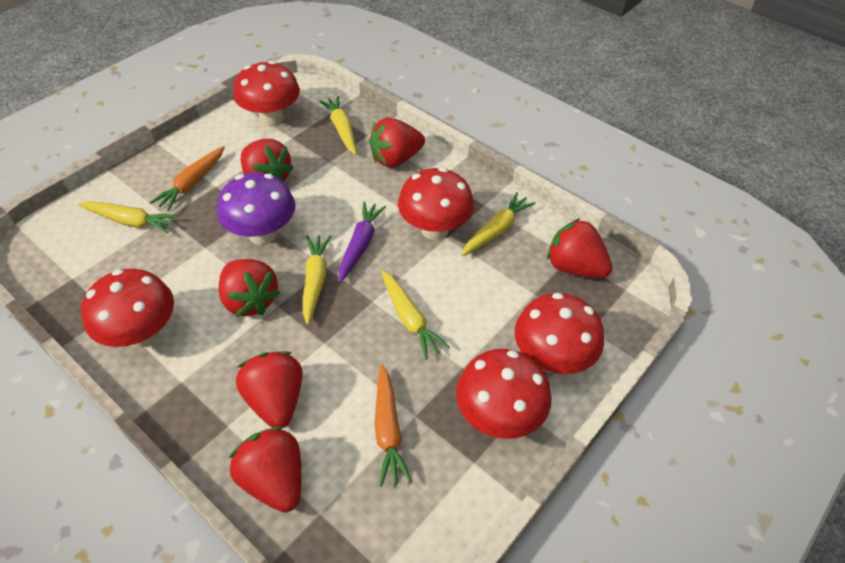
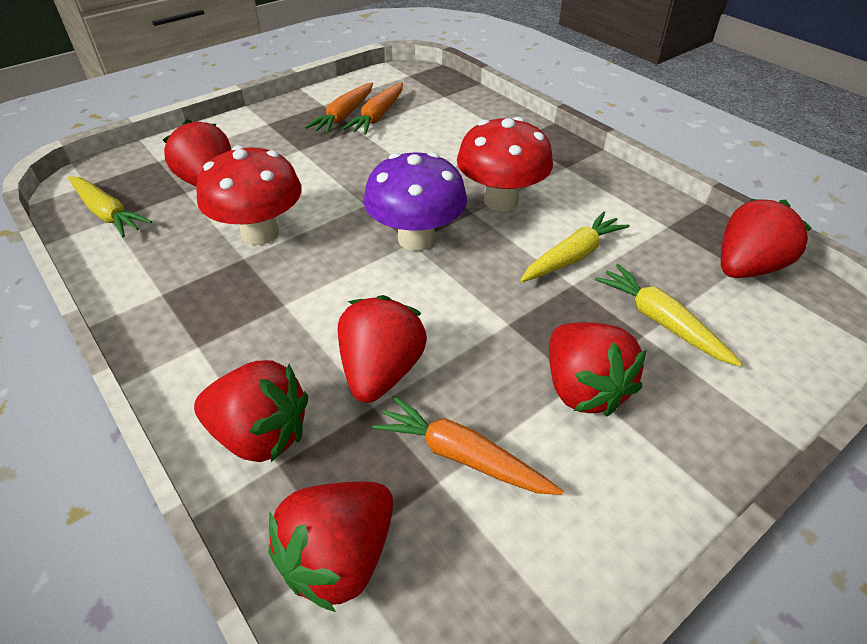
orange carrot: [150,146,225,211] [374,364,412,487] = 2 -> [305,83,373,134] [342,82,403,135] [372,396,563,495] = 3
purple carrot: [339,201,386,282] = 1 -> none = 0
red mushroom: [81,269,174,348] [233,61,300,126] [398,167,474,240] [456,349,551,439] [515,293,604,374] = 5 -> [196,145,302,245] [457,117,553,211] = 2
yellow carrot: [78,201,179,234] [303,235,331,325] [319,96,357,155] [381,270,450,359] [462,192,536,256] = 5 -> [68,176,152,237] [520,211,630,282] [595,264,742,367] = 3

